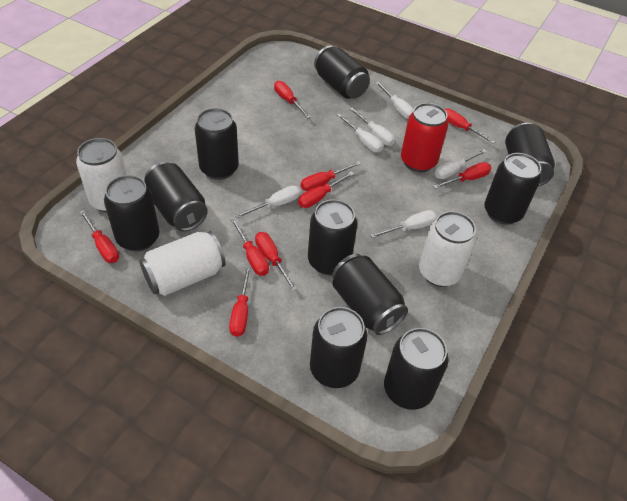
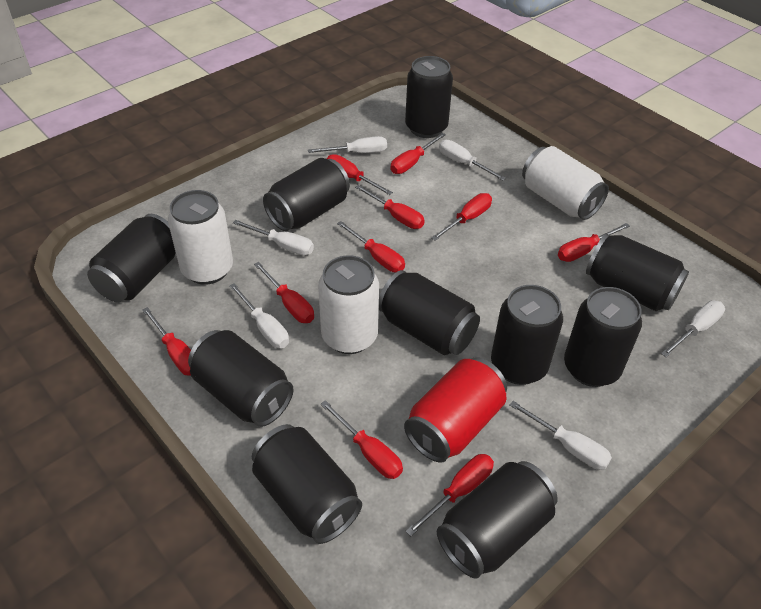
red screwdriver: [79,210,119,263] [229,266,251,337] [231,218,269,276] [255,232,297,291] [274,81,310,118] [298,171,354,208] [301,161,361,191] [433,162,491,189] [445,108,495,144] = 9 -> [142,307,191,376] [254,262,314,323] [321,400,403,479] [327,154,393,195] [337,221,405,272] [355,185,425,229] [390,133,446,174] [405,454,494,536] [431,193,492,241] [558,223,630,262] = 10

